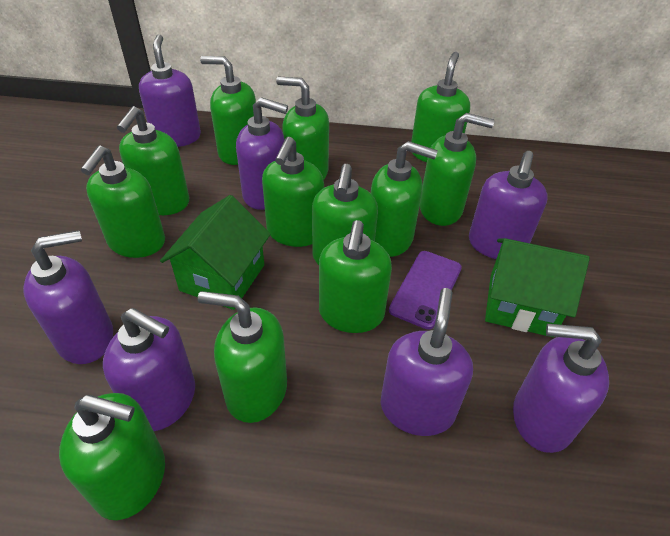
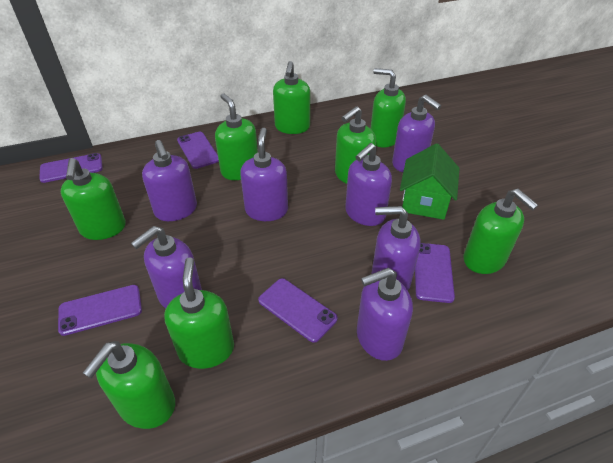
green house: [160,195,271,310] [485,238,590,337] = 2 -> [400,143,460,220] = 1
green soap dispenser: [59,393,165,520] [81,146,165,258] [117,106,189,215] [198,291,287,423] [200,56,256,165] [262,137,324,247] [276,77,329,180] [312,164,378,265] [319,220,392,333] [371,141,438,257] [411,52,470,162] [420,113,494,226] = 12 -> [61,158,126,240] [83,341,175,429] [164,257,234,369] [215,94,258,180] [273,61,310,134] [335,106,376,184] [370,68,406,148] [463,189,538,274] = 8
purple phone: [389,251,462,330] = 1 -> [39,153,103,183] [58,285,142,336] [177,132,219,169] [258,278,338,343] [415,243,455,303] = 5

